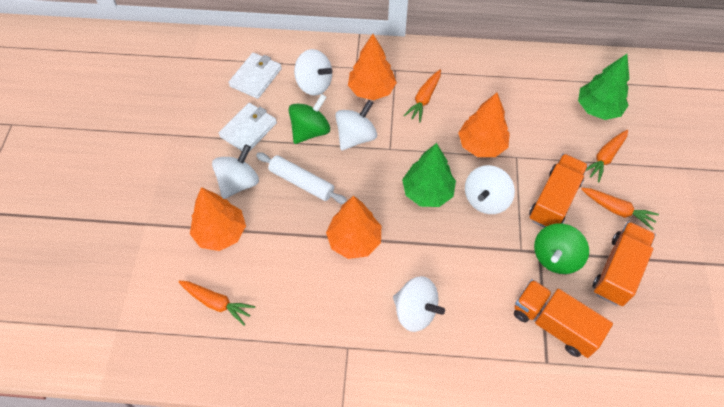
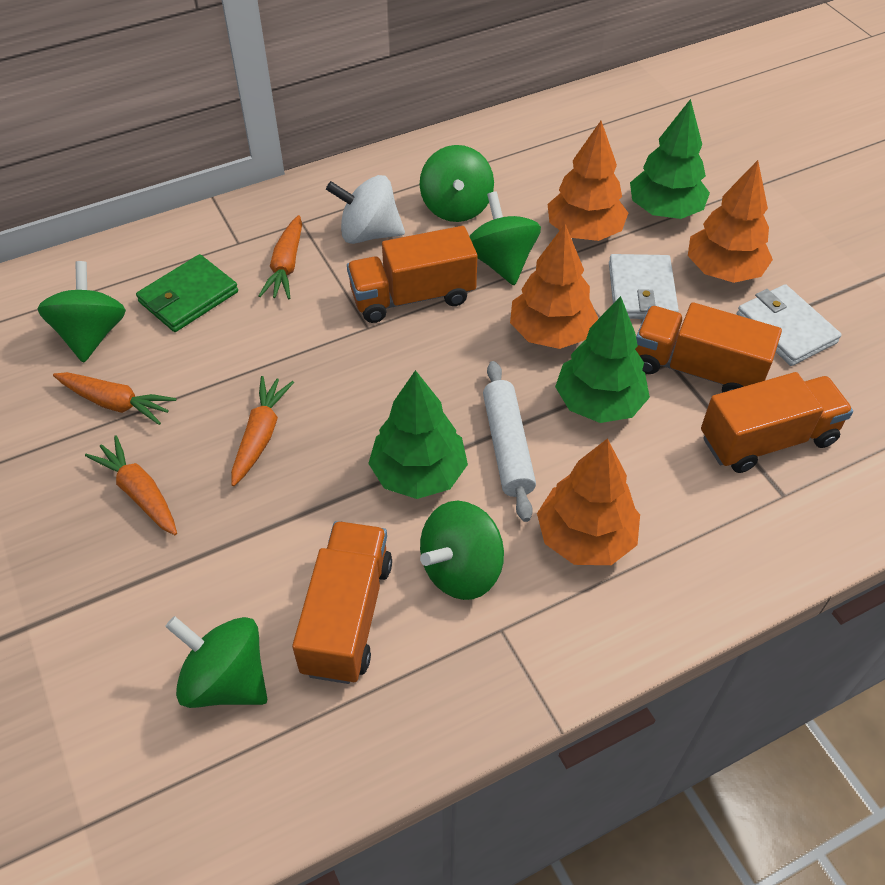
green spinning top: [289,94,330,144] [534,223,589,274] = 2 -> [37,261,126,363] [165,616,267,708] [420,145,494,222] [420,501,504,600] [469,191,541,285] = 5
green tree: [402,143,456,207] [578,54,629,120] = 2 -> [368,370,468,499] [555,296,650,423] [630,99,710,219] = 3
green wallet: none = 0 -> [136,254,238,332] = 1
orange truck: [514,279,613,358] [529,154,588,228] [593,221,656,306] = 3 -> [292,521,392,684] [347,226,478,323] [635,302,782,393] [701,372,853,473] = 4
white spinning top: [212,144,259,199] [294,49,332,96] [335,100,377,151] [393,276,445,332] [465,165,515,214] = 5 -> [326,175,405,244] = 1

